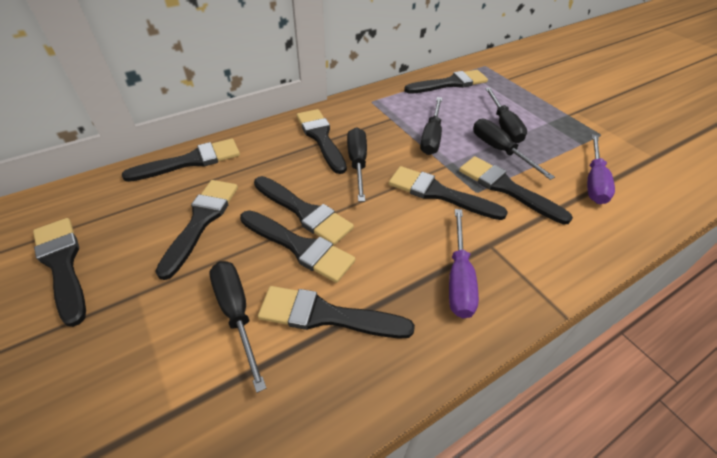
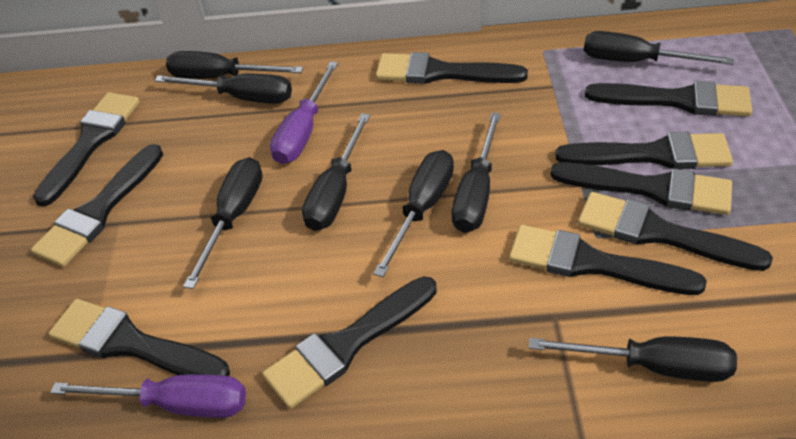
black screwdriver: [210,261,266,393] [347,127,367,202] [420,97,442,155] [473,119,555,180] [485,87,527,143] = 5 -> [155,74,292,104] [166,51,303,79] [183,157,263,289] [302,113,370,231] [373,150,454,277] [452,113,501,233] [529,337,737,382] [584,31,734,65] = 8

